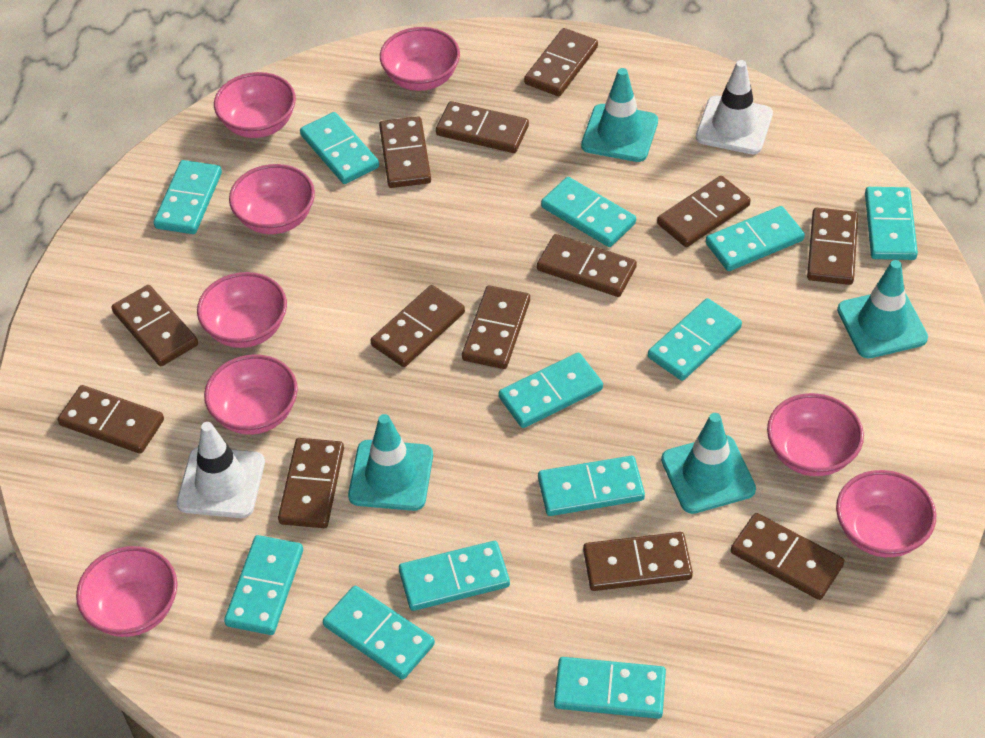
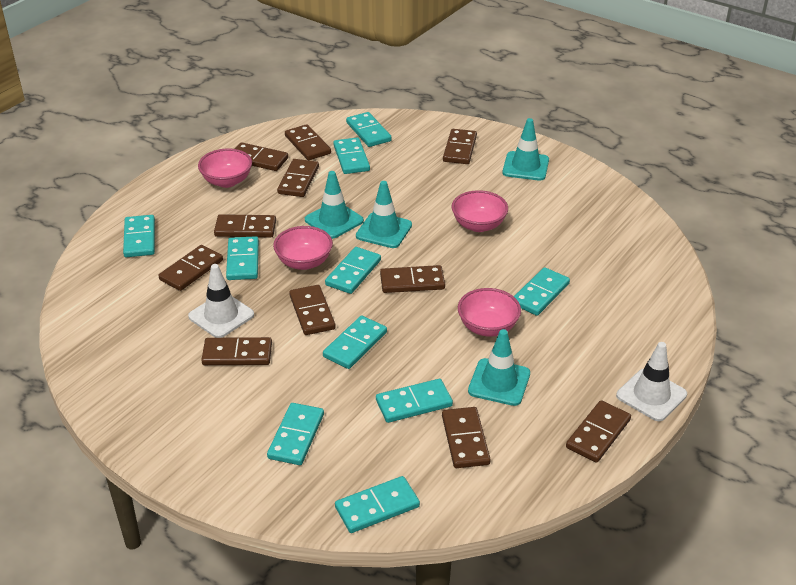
brown domino: [58,385,164,454] [111,285,198,366] [278,438,344,528] [370,285,465,367] [379,117,431,188] [436,101,529,153] [462,285,530,369] [524,28,598,96] [537,234,637,297] [583,532,693,591] [657,176,751,247] [731,513,845,600] [807,208,858,285] = 13 -> [158,245,223,291] [201,337,272,365] [214,214,276,237] [235,142,288,171] [277,159,319,197] [285,124,331,160] [289,285,336,335] [380,265,445,293] [442,407,491,468] [443,129,477,164] [566,400,631,463] = 11
pink bowl: [76,546,177,637] [197,272,287,348] [204,354,298,435] [214,72,296,138] [229,164,315,234] [380,27,460,91] [767,393,864,476] [836,470,936,557] = 8 -> [198,148,252,188] [273,226,333,270] [452,190,508,232] [458,288,521,337] = 4
turquoise domino: [154,160,222,234] [224,535,303,635] [300,112,379,184] [323,586,435,680] [399,541,510,611] [499,353,603,428] [538,456,645,516] [541,177,636,247] [554,657,666,719] [648,298,742,381] [706,206,805,271] [865,187,918,260] = 12 -> [123,215,155,257] [226,236,259,280] [267,403,324,465] [323,316,387,369] [325,247,381,294] [333,137,370,174] [335,476,420,533] [346,112,392,147] [376,379,453,423] [514,267,570,316] = 10

